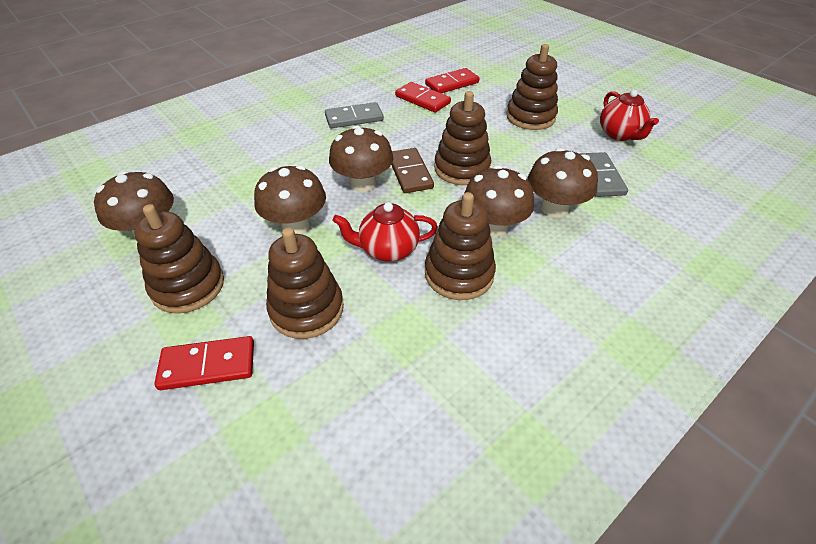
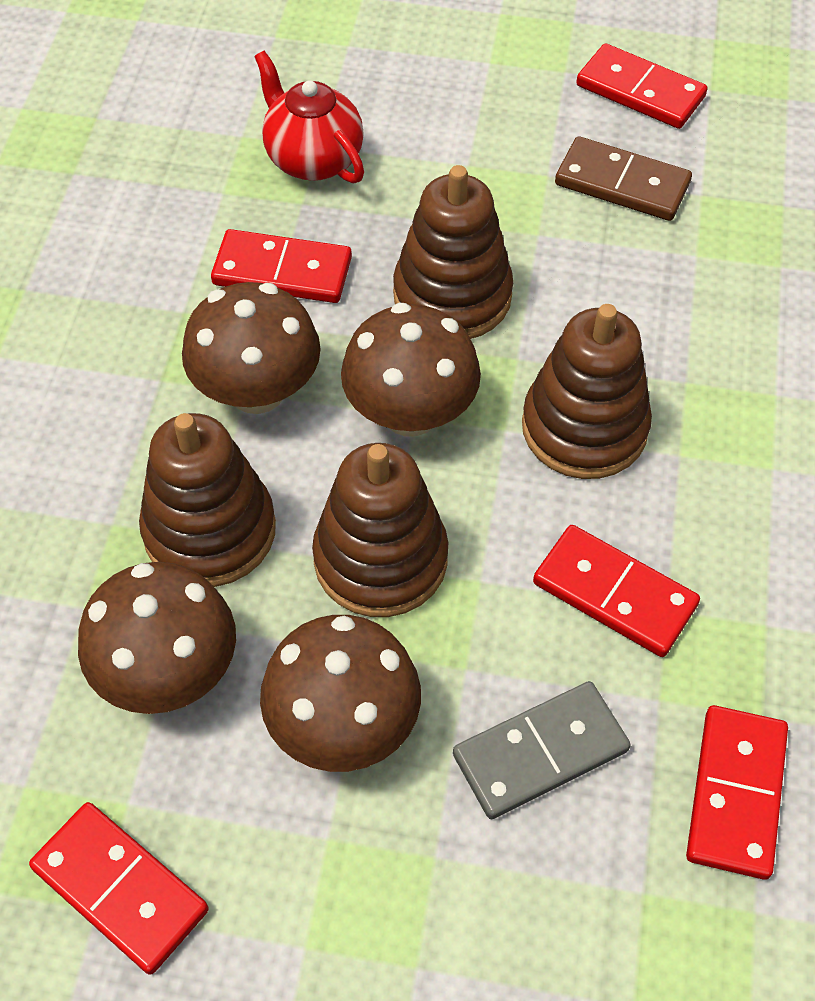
brown mushroom: [94,171,174,237] [254,165,326,234] [329,125,393,192] [465,165,534,237] [528,148,598,218] = 5 -> [78,562,236,714] [182,282,321,414] [260,615,421,772] [341,303,481,437] = 4
brown stacking toy: [134,204,224,314] [266,228,344,339] [425,192,496,300] [434,91,491,185] [506,44,558,130] = 5 -> [139,413,276,587] [312,443,448,617] [393,165,513,339] [522,304,652,479] = 4
grey domino: [325,102,384,128] [579,152,628,197] = 2 -> [453,681,631,819] = 1
red domino: [154,336,254,390] [395,82,451,113] [425,68,479,93] = 3 -> [29,802,209,975] [211,229,352,303] [533,525,700,657] [576,43,708,129] [686,705,788,879] = 5
red teapot: [332,202,438,262] [600,90,659,141] = 2 -> [254,51,364,183] = 1

